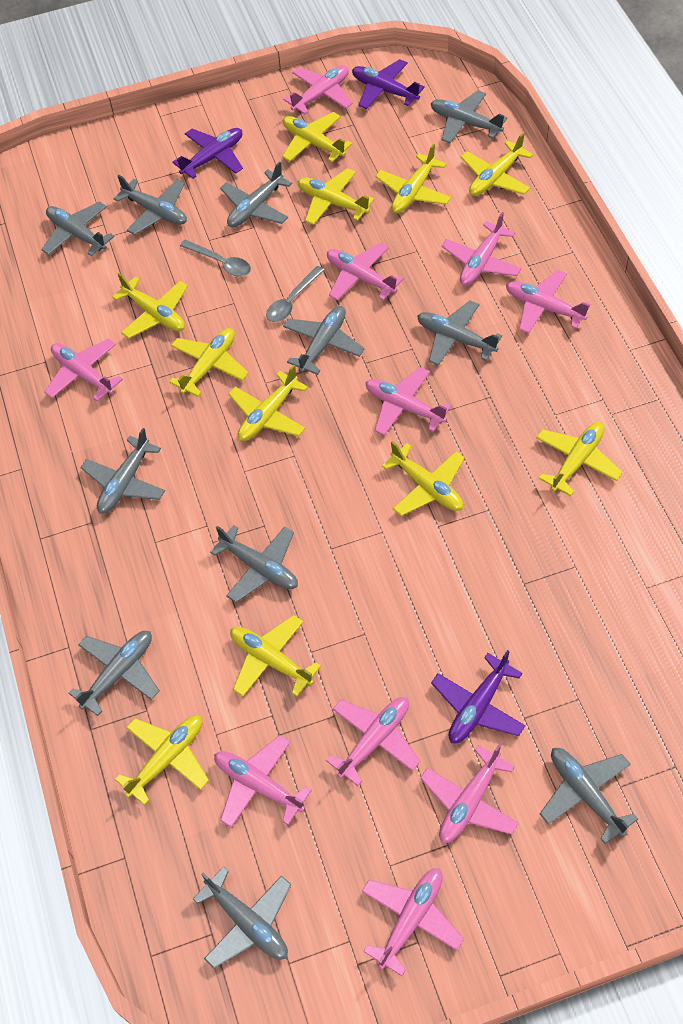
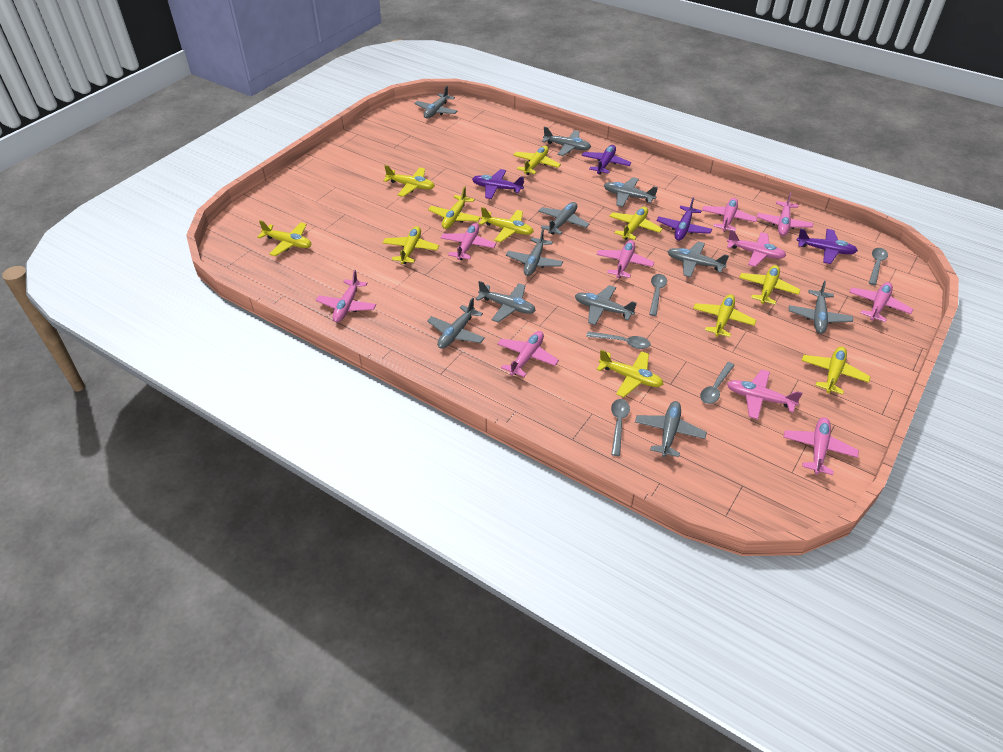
grey spoon: [180,240,251,277] [266,266,324,322] = 2 -> [586,331,651,349] [611,399,630,456] [649,274,667,316] [700,362,735,404] [869,248,888,285] = 5
purple plane: [173,128,243,179] [352,59,425,109] [431,650,525,743] = 3 -> [472,169,524,199] [582,145,631,175] [657,197,712,241] [796,228,858,264] = 4

